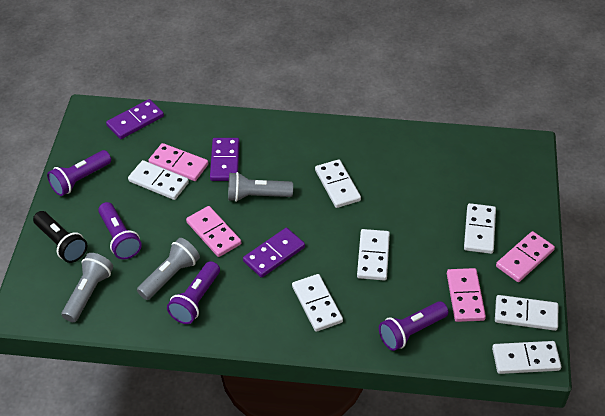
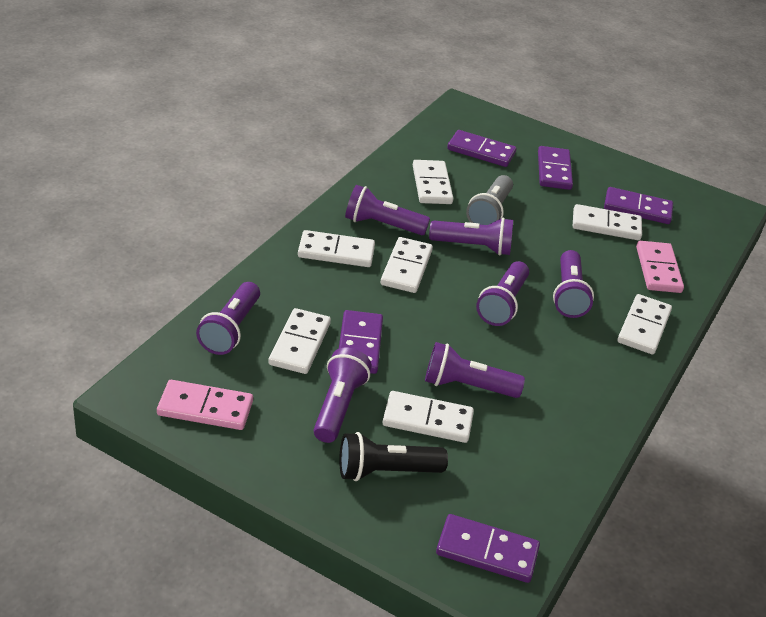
grey flashlight: [62,253,113,322] [137,238,200,300] [228,172,293,202] = 3 -> [466,175,513,225] = 1
pink domino: [148,143,208,181] [186,206,241,257] [447,268,486,322] [496,231,555,282] = 4 -> [157,380,253,430] [636,241,684,293] = 2
purple domino: [106,99,164,139] [210,138,240,181] [243,228,305,278] = 3 -> [339,310,383,374] [436,514,540,583] [447,130,516,167] [538,146,573,190] [604,187,673,224] = 5
purple flashlight: [47,150,111,196] [98,202,142,259] [167,261,220,324] [379,301,448,351] = 4 -> [196,282,260,355] [314,348,372,443] [345,185,430,235] [425,342,525,398] [429,217,513,256] [476,261,529,326] [553,250,594,318] = 7

